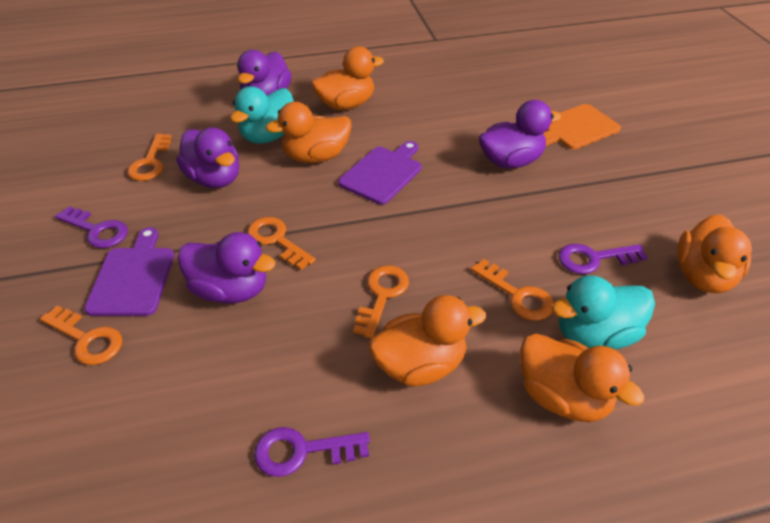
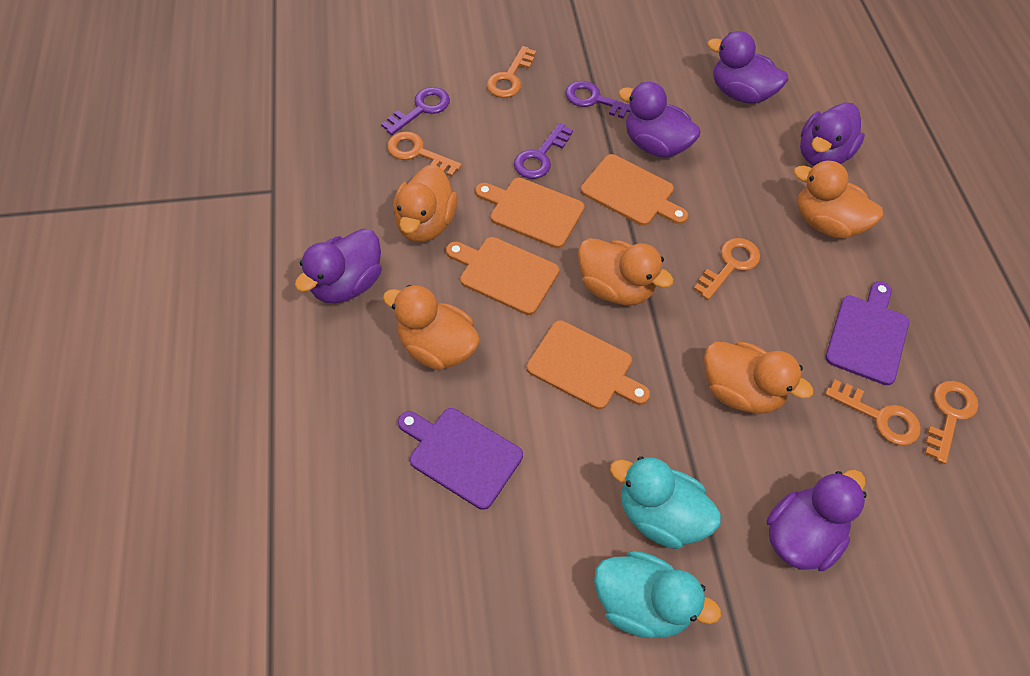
orange cutting board: [543,104,621,149] = 1 -> [446,237,559,315] [475,178,585,248] [527,320,650,409] [581,154,688,226] = 4
purple duck: [176,127,239,188] [177,232,276,303] [237,50,292,95] [479,100,561,168] = 4 -> [295,228,382,304] [618,82,701,158] [707,31,788,104] [766,470,867,571] [800,102,865,166] = 5

